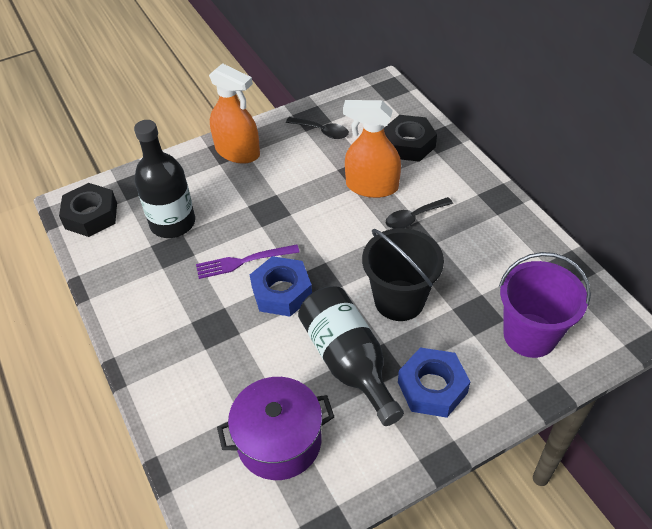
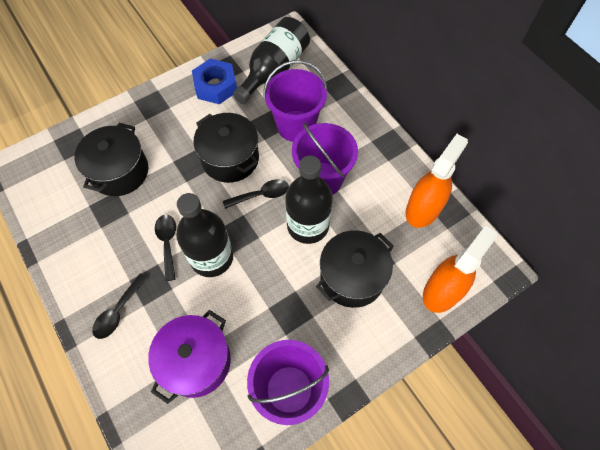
black bottle: [134,120,195,238] [298,286,404,426] = 2 -> [176,193,233,277] [233,17,310,104] [285,155,333,244] = 3
black bucket: [362,228,444,321] = 1 -> none = 0
black nut: [59,183,117,237] [384,115,437,162] = 2 -> none = 0
black pot: none = 0 -> [75,123,148,196] [193,113,259,183] [316,230,394,308] = 3
black spoon: [286,117,349,139] [386,197,453,229] = 2 -> [92,273,148,339] [155,215,176,281] [223,179,289,209] = 3
blue nut: [250,256,312,317] [398,347,470,418] = 2 -> [192,58,237,104] = 1
purple bucket: [499,252,591,358] = 1 -> [247,340,329,425] [263,60,327,142] [292,123,358,195] = 3
purple fork: [196,245,300,279] = 1 -> none = 0

